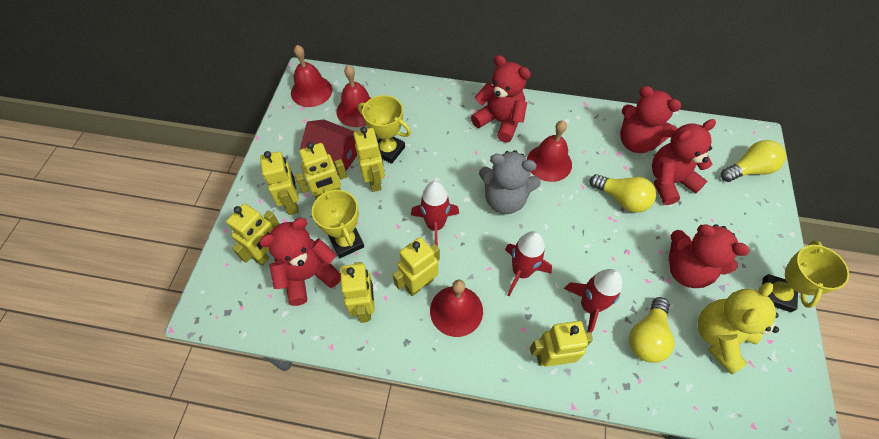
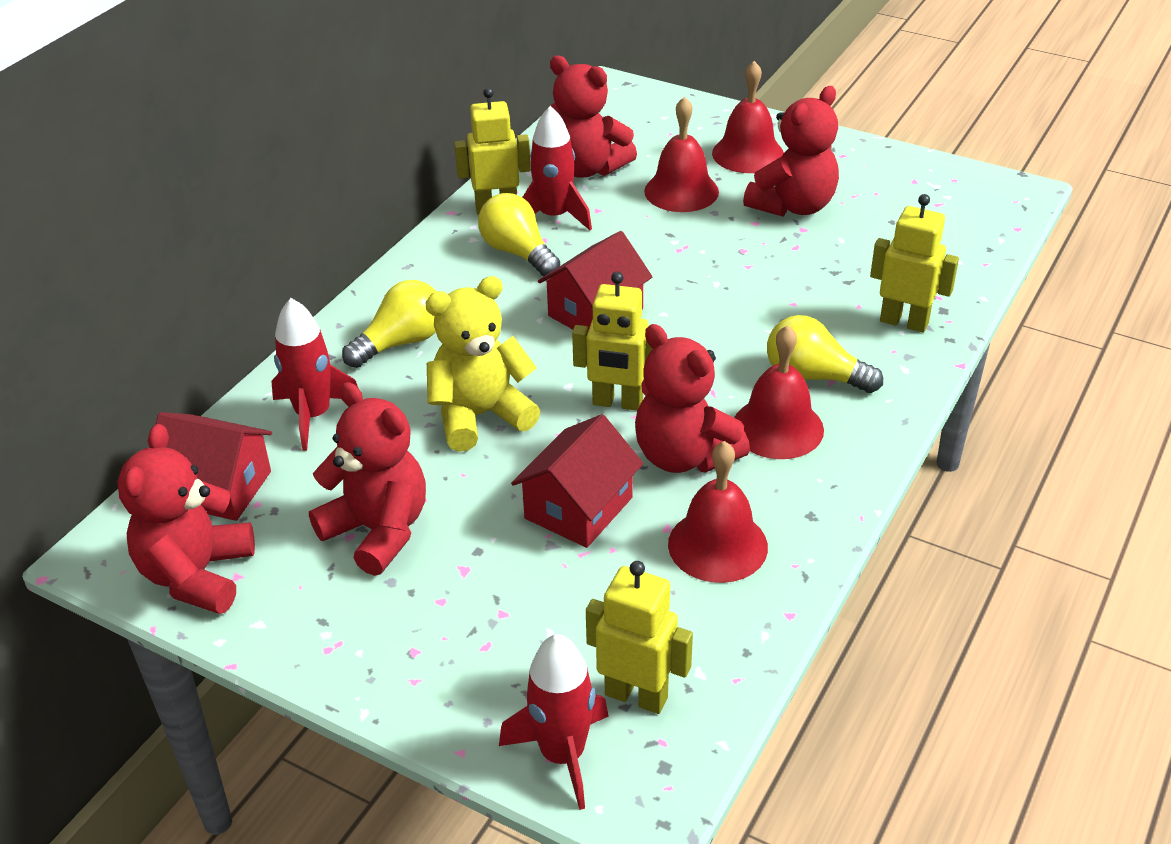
grey teddy bear: [479,150,541,214] = 1 -> none = 0
red house: [300,119,357,173] = 1 -> [155,412,272,521] [511,414,643,548] [538,231,652,331] = 3
yellow robot: [226,203,280,266] [260,151,299,215] [295,142,347,199] [340,262,375,323] [354,127,385,192] [393,237,440,296] [530,321,593,367] = 7 -> [454,87,531,215] [572,272,653,411] [586,561,693,714] [870,194,959,333] = 4
yellow trophy: [312,188,364,259] [358,95,411,164] [762,240,849,312] = 3 -> none = 0

